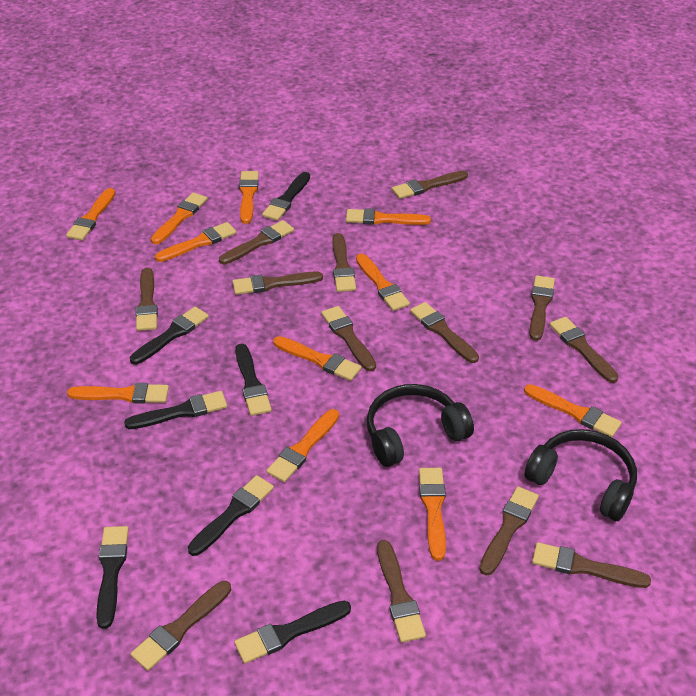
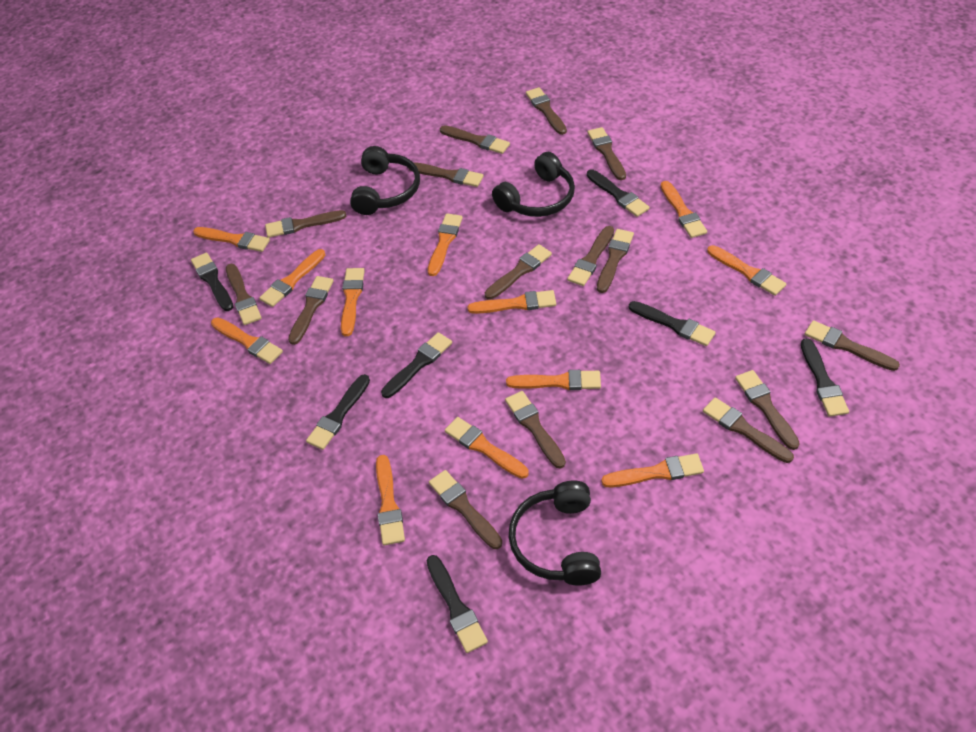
black headphones: [367,384,474,467] [524,429,637,521] = 2 -> [350,146,420,215] [492,152,575,217] [509,480,601,586] = 3
brown brush: [131,581,231,671] [136,268,158,331] [219,220,294,264] [232,272,323,295] [321,306,376,371] [332,233,356,292] [377,540,426,643] [392,171,468,199] [410,302,479,363] [479,486,539,576] [529,275,555,341] [532,542,651,588] [549,317,618,383] = 13 -> [226,264,262,325] [265,210,346,238] [288,276,334,345] [409,162,484,187] [429,470,502,549] [440,125,510,154] [485,244,552,299] [505,391,566,469] [526,87,567,135] [567,226,614,286] [588,127,626,180] [597,229,634,293] [703,397,794,463] [735,370,800,450] [805,320,900,371] = 15
orange brush: [66,188,115,241] [67,383,169,404] [151,192,207,244] [155,222,236,262] [239,171,259,224] [266,409,339,482] [273,336,362,381] [346,208,431,225] [356,254,410,311] [419,468,446,561] [524,384,622,437] = 11 -> [193,227,270,252] [211,317,283,364] [259,249,325,307] [341,268,365,336] [376,455,405,545] [428,214,463,276] [445,417,529,479] [467,290,556,314] [506,370,601,390] [602,453,704,487] [661,181,707,238] [707,245,786,296] = 12

